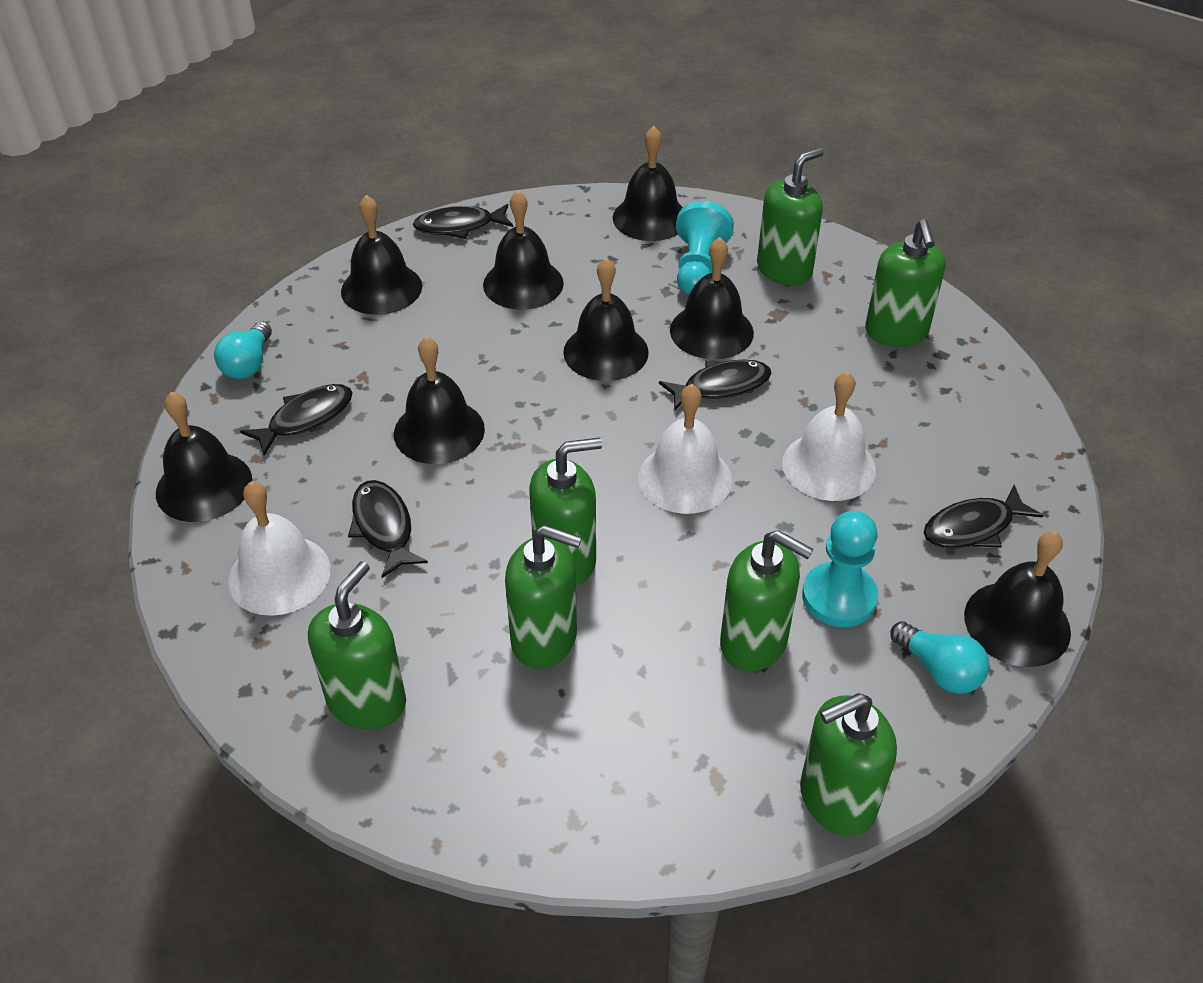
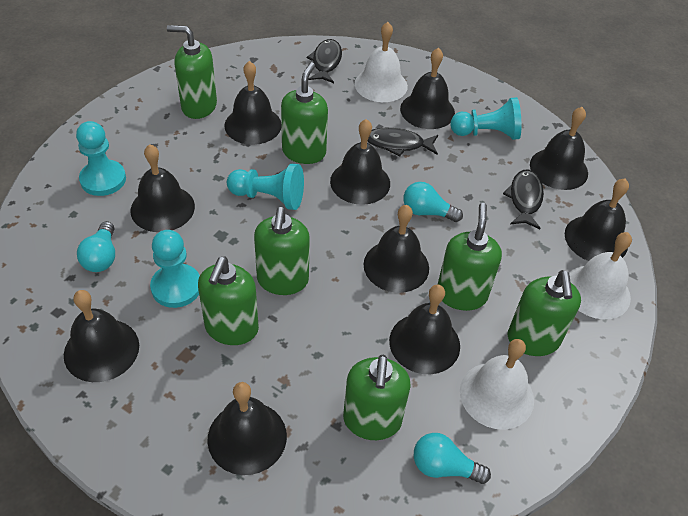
black bell: [156,392,252,522] [341,195,422,315] [394,336,485,464] [483,191,564,310] [563,258,649,381] [613,126,683,241] [670,237,754,359] [964,531,1071,667] = 8 -> [64,290,139,382] [131,144,195,232] [207,382,287,475] [224,61,282,145] [330,119,390,205] [363,205,429,293] [389,285,460,374] [400,48,455,129] [530,107,588,190] [565,178,629,261] = 10
black fish: [240,384,353,456] [348,480,428,578] [413,204,513,239] [659,359,772,410] [924,485,1044,548] = 5 -> [306,39,342,83] [367,128,438,157] [503,169,544,229] = 3
turquoise light bulb: [214,322,272,379] [890,621,990,694] = 2 -> [77,221,115,272] [403,182,463,222] [414,433,491,484] = 3
turquoise pawn: [676,201,734,295] [802,511,878,627] = 2 -> [76,121,126,196] [150,230,200,308] [227,164,304,210] [450,97,521,140] = 4

